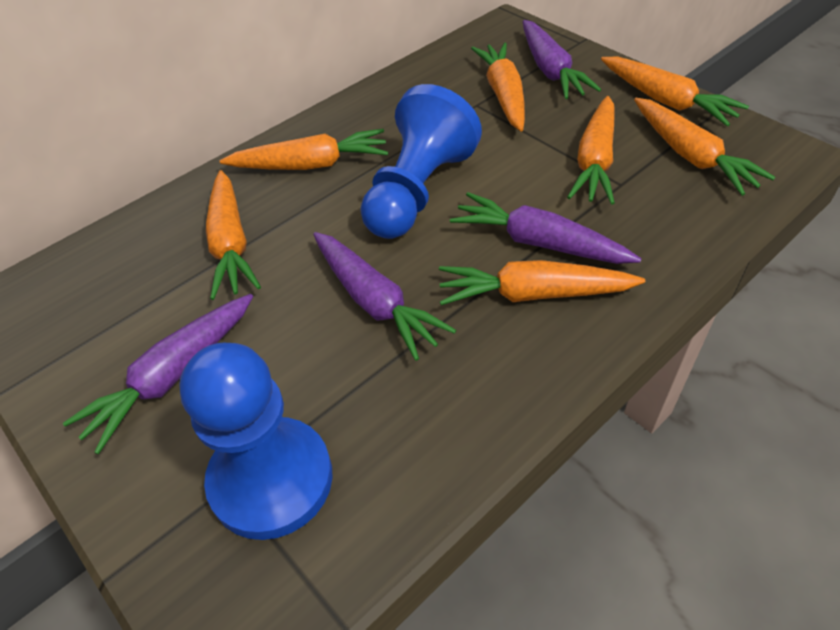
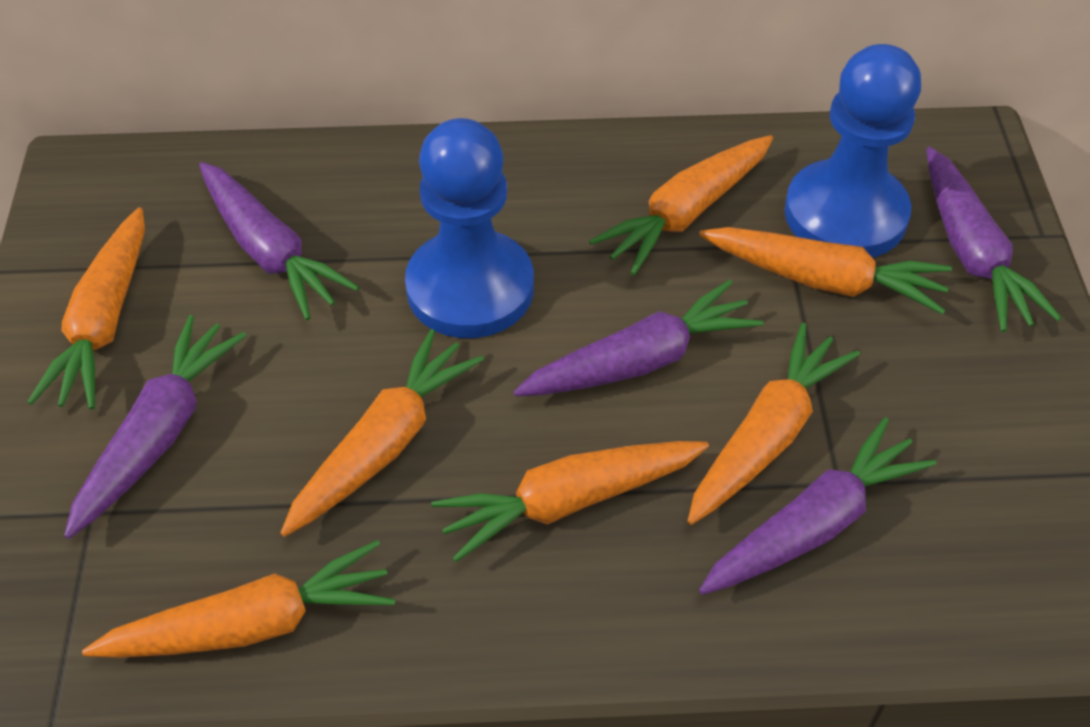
purple carrot: [63,294,253,454] [313,232,456,361] [450,192,642,264] [523,20,601,99] = 4 -> [64,315,247,539] [199,162,359,320] [513,280,764,396] [699,417,937,595] [926,147,1062,332] = 5

